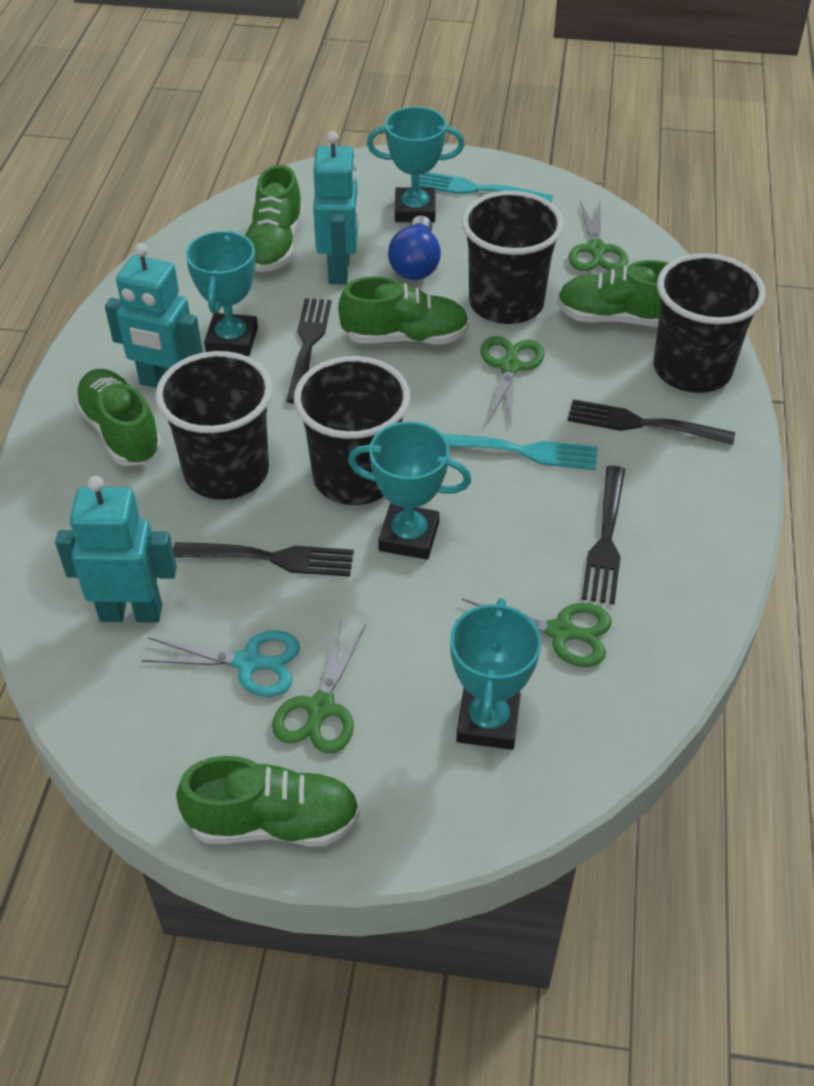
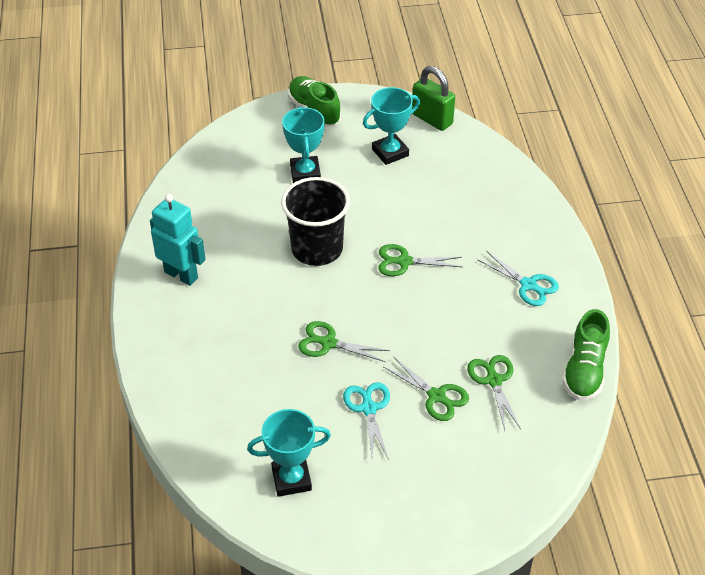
black cup: [155,351,273,500] [294,356,410,505] [462,191,564,324] [654,253,766,393] = 4 -> [281,177,350,266] = 1
black fork: [173,542,354,577] [286,298,331,404] [568,399,735,445] [582,465,625,604] = 4 -> none = 0
blue light bulb: [388,216,441,280] = 1 -> none = 0
green padlock: none = 0 -> [412,66,455,131] = 1
green shoe: [74,369,162,466] [176,756,360,847] [245,165,303,272] [338,276,469,344] [557,260,669,327] = 5 -> [288,76,341,127] [562,309,610,400] = 2
turquoise fork: [419,172,553,202] [443,434,598,470] = 2 -> none = 0
turquoise robot: [55,476,177,623] [105,243,203,388] [313,131,359,284] = 3 -> [150,194,206,286] = 1
turquoise scissors: [141,630,300,697] = 1 -> [343,382,390,460] [478,251,559,306] = 2
turquoise trophy: [185,230,258,356] [348,421,471,560] [367,107,464,222] [450,598,541,750] = 4 -> [247,409,331,497] [282,107,325,183] [363,87,420,165] = 3

